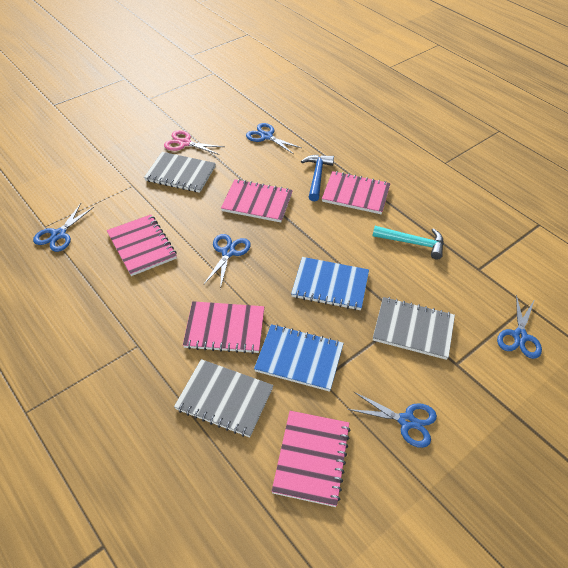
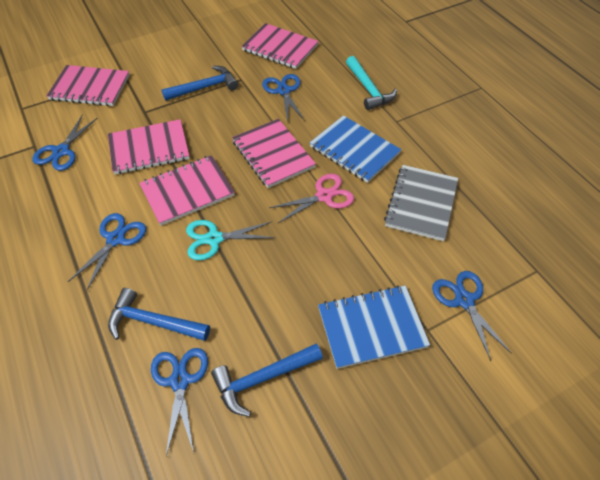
blue hammer: [301,155,334,201] = 1 -> [108,288,210,341] [161,66,238,101] [211,343,323,417] = 3
grey notebook: [144,152,216,193] [174,359,273,438] [373,297,455,360] = 3 -> [384,165,458,241] = 1
turquoise scissors: none = 0 -> [186,220,275,261] = 1

